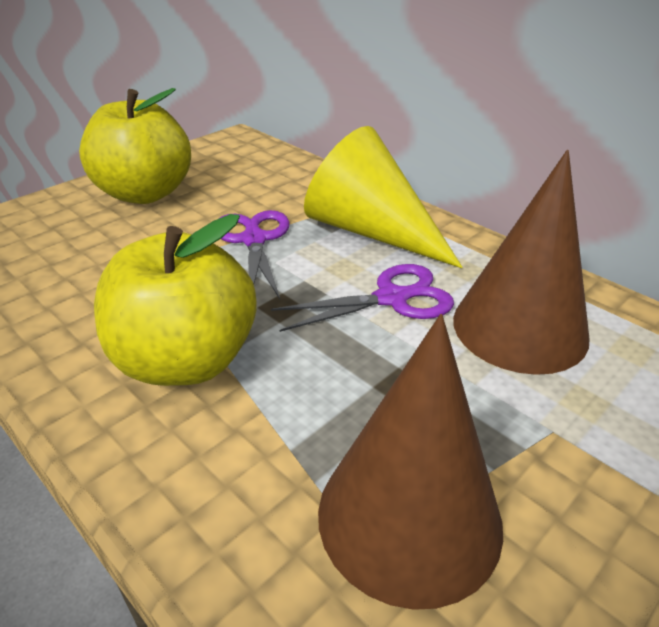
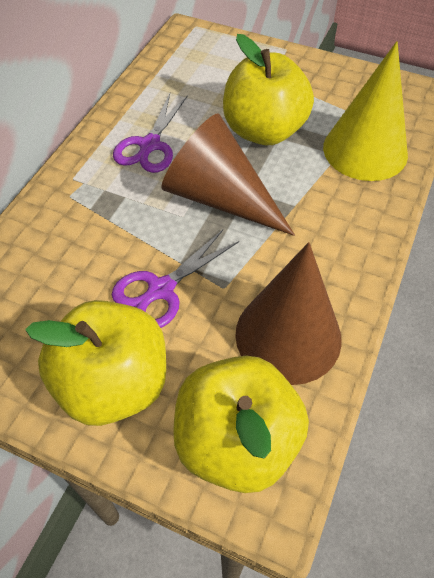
yellow apple: [79,88,191,204] [94,214,257,386] = 2 -> [25,300,166,426] [173,356,309,493] [223,34,314,145] = 3

